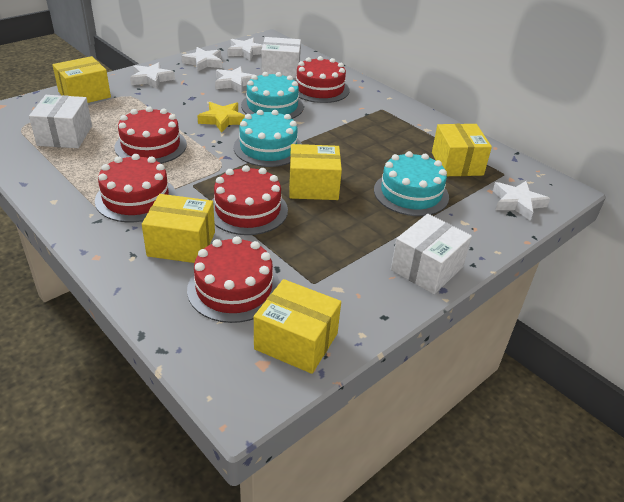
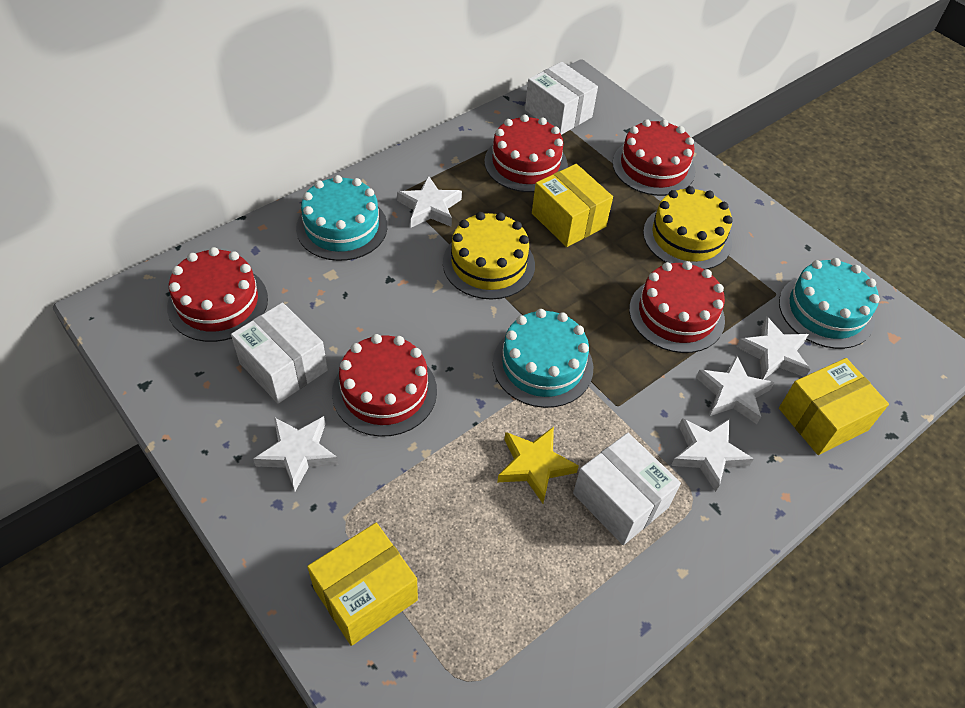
yellow box: [52,56,111,103] [142,194,215,263] [254,279,341,374] [289,144,342,200] [432,124,492,176] = 5 -> [307,523,418,646] [532,164,613,247] [779,358,889,455] = 3
yellow cake: none = 0 -> [443,212,535,300] [643,186,733,270] = 2

